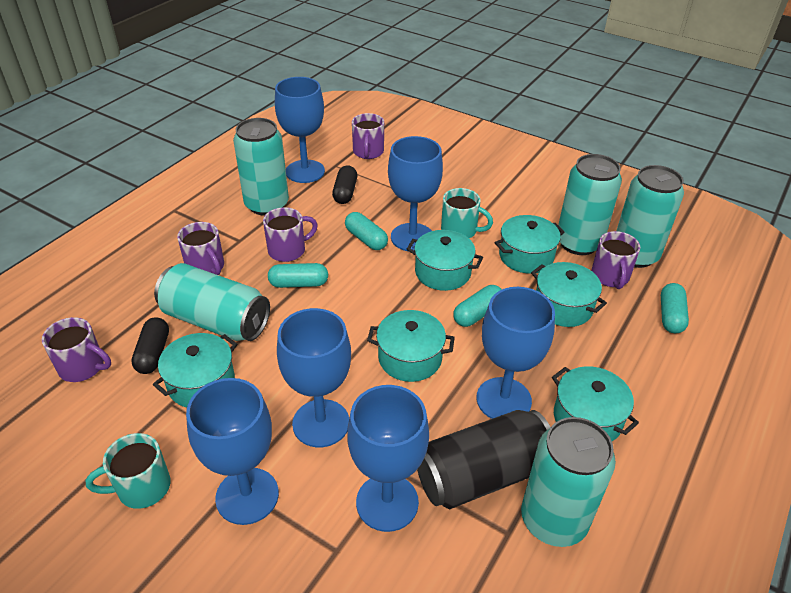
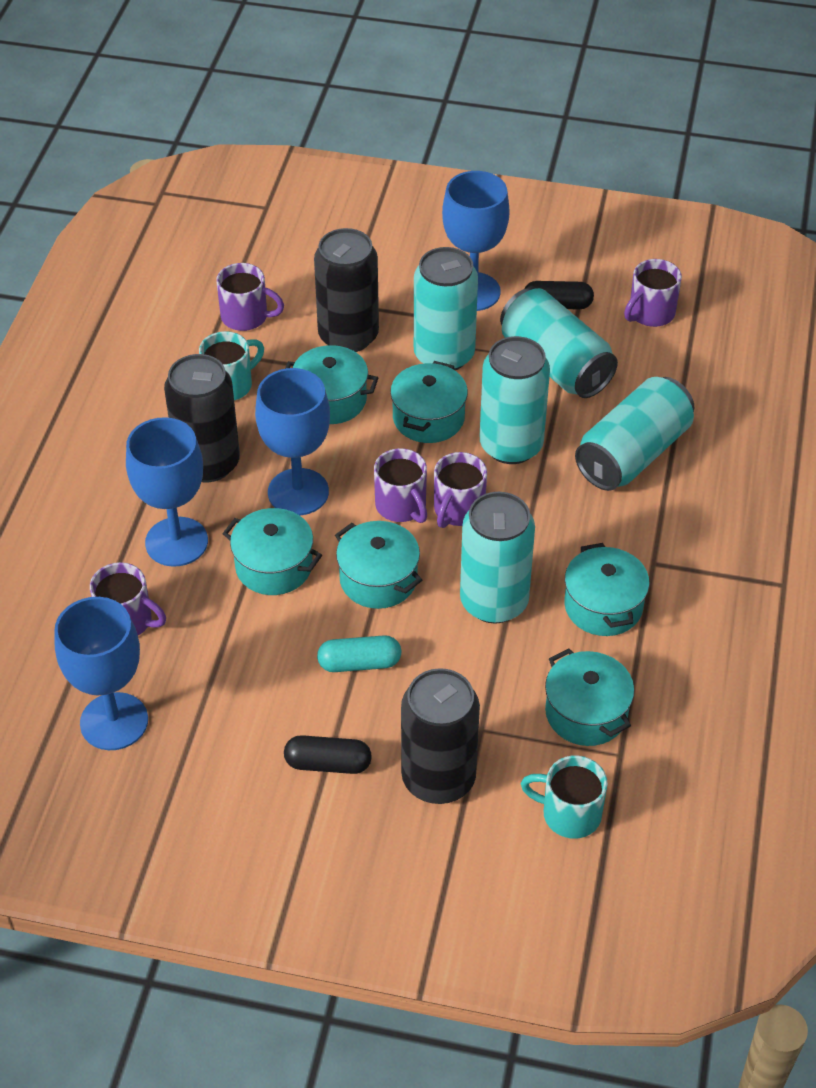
black can: [417,410,550,509] = 1 -> [164,354,240,482] [314,228,379,352] [401,668,480,804] = 3
blue goblet: [186,378,279,525] [275,77,325,183] [277,308,351,447] [347,385,429,532] [388,136,443,251] [476,287,555,419] = 6 -> [54,597,148,750] [126,417,208,567] [255,368,330,515] [442,171,509,311] = 4
turquoise capsule: [268,263,328,288] [345,212,388,250] [453,285,502,327] [661,283,689,333] = 4 -> [317,635,401,672] = 1

